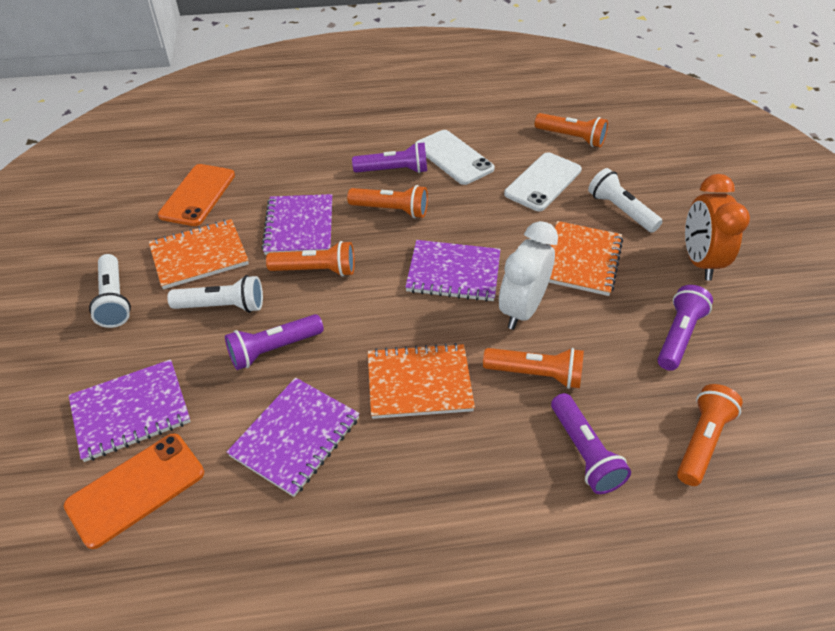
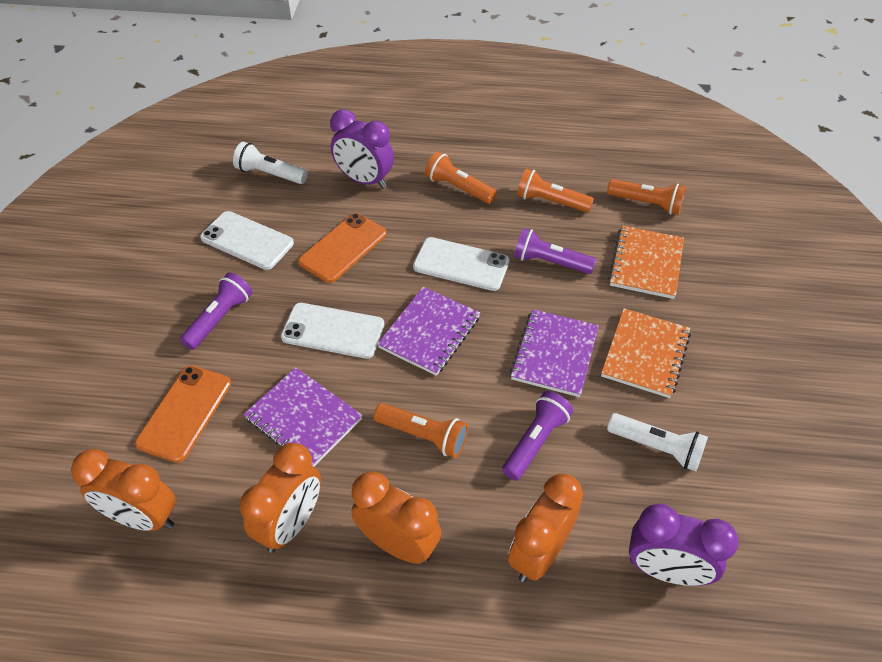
orange clock: [685,174,750,281] = 1 -> [71,449,176,531] [240,443,321,553] [351,472,441,564] [508,474,583,582] = 4
orange flashlight: [266,241,355,277] [347,185,428,218] [483,348,584,389] [535,113,608,147] [677,384,743,486] = 5 -> [374,403,468,458] [425,151,497,204] [517,168,594,213] [607,179,686,215] = 4
orange notebook: [149,219,249,289] [368,343,475,419] [549,221,623,296] = 3 -> [601,308,691,398] [608,225,684,299] = 2
purple clock: none = 0 -> [330,109,394,189] [629,504,739,586] = 2
purple flashlight: [225,314,324,370] [352,142,427,173] [551,393,631,494] [657,285,713,371] = 4 -> [180,272,252,350] [502,391,573,481] [514,228,596,274] = 3
purple notebook: [68,359,191,462] [227,378,360,497] [261,194,332,255] [405,240,501,302] = 4 -> [243,367,363,466] [377,287,480,376] [510,309,599,397] = 3
white clock: [499,221,558,330] = 1 -> none = 0
white flashlight: [89,254,131,328] [167,275,263,313] [588,168,663,233] = 3 -> [233,142,308,184] [607,413,708,471] = 2
white phone: [416,130,495,185] [504,152,582,211] = 2 -> [200,211,294,270] [281,303,384,359] [413,237,510,291] = 3

